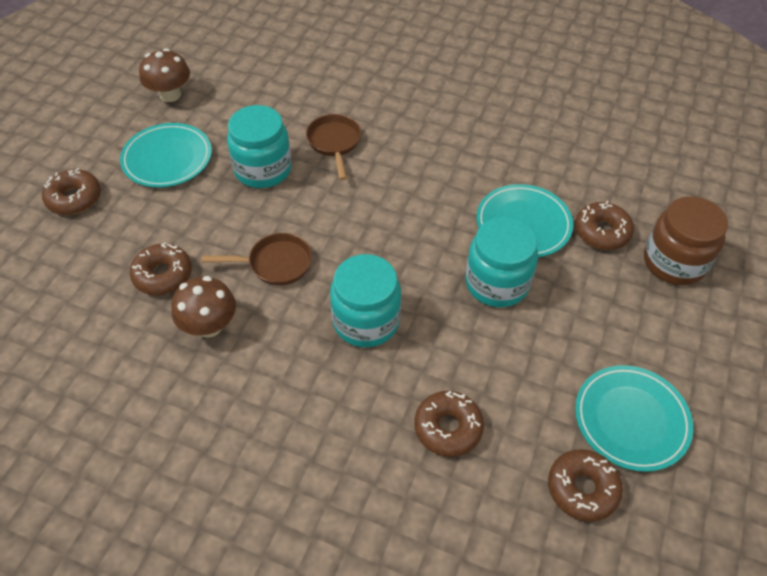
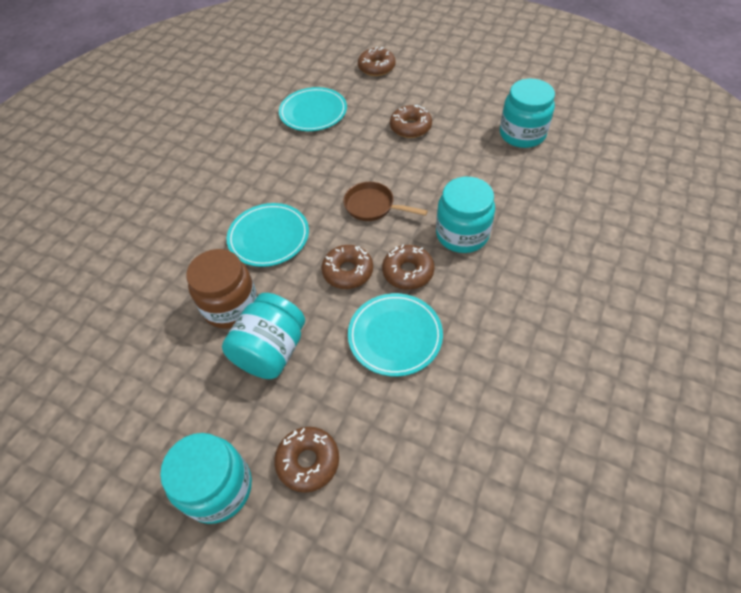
brown mushroom: [139,48,190,102] [171,276,236,338] = 2 -> none = 0
brown pan: [201,233,312,286] [306,114,361,180] = 2 -> [343,182,428,221] = 1
turquoise jar: [227,105,292,188] [330,254,401,347] [465,217,538,307] = 3 -> [160,433,252,524] [222,293,305,379] [436,177,495,253] [500,79,555,148] = 4

